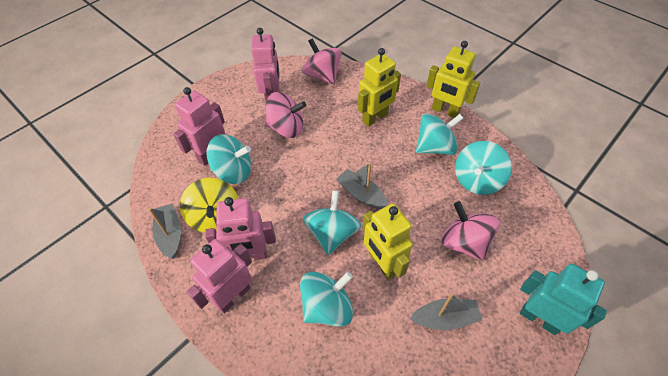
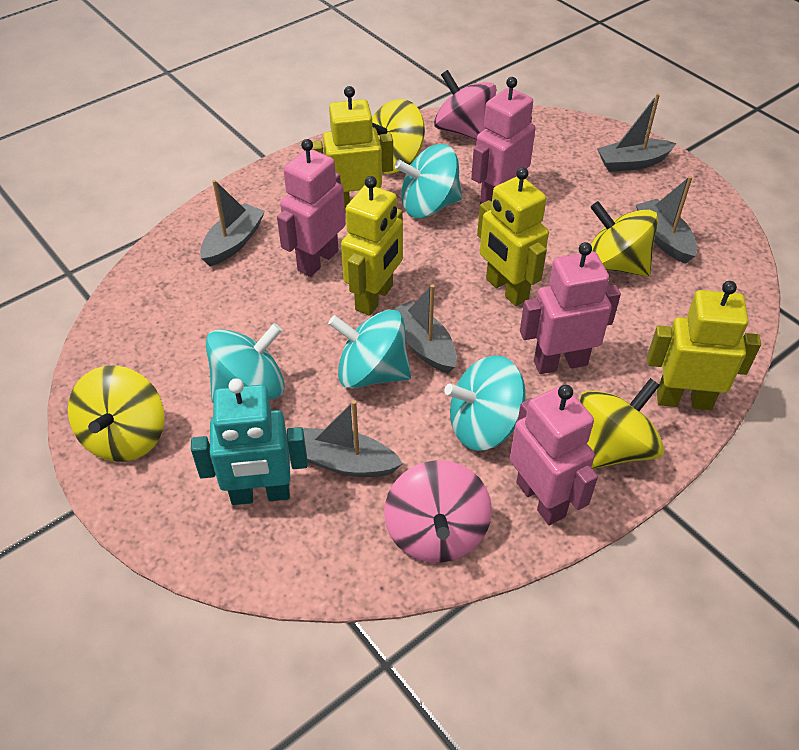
grey boat: [148,204,181,259] [336,163,388,209] [410,294,482,330] = 3 -> [200,180,265,266] [303,400,403,477] [392,284,457,373] [597,93,677,172] [636,176,697,264] = 5
pink spinning top: [265,92,306,138] [302,38,342,85] [441,201,499,261] = 3 -> [384,460,492,563] [434,70,497,140] = 2
turquoise spinning top: [206,134,251,184] [300,272,353,327] [303,190,361,255] [416,113,463,155] [455,141,512,195] = 5 -> [206,323,285,403] [328,310,411,389] [394,144,462,218] [444,355,526,451] = 4
yellow robot: [358,48,401,127] [363,203,413,280] [426,41,480,118] = 3 -> [312,86,393,214] [341,176,403,316] [477,167,549,306] [647,281,761,410] = 4
yellow spinning top: [180,178,238,233] = 1 -> [68,365,165,462] [372,99,425,174] [579,378,664,469] [590,201,658,277] = 4

